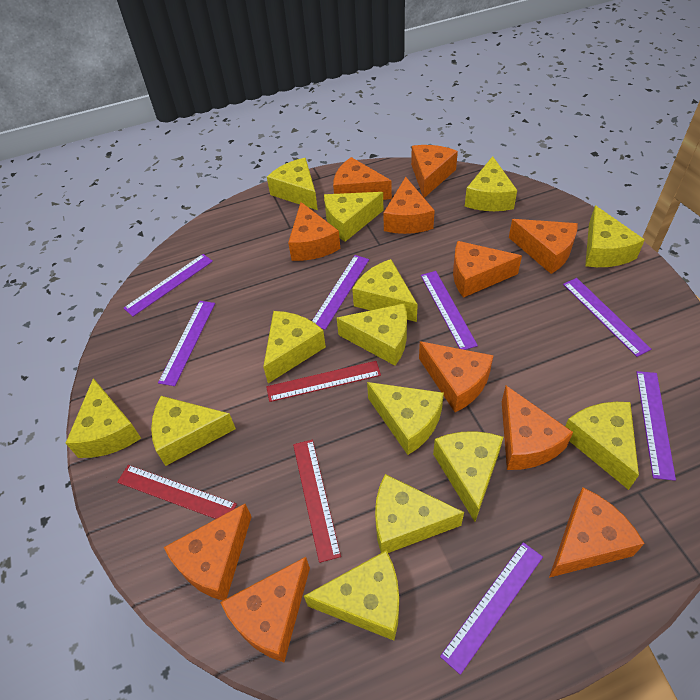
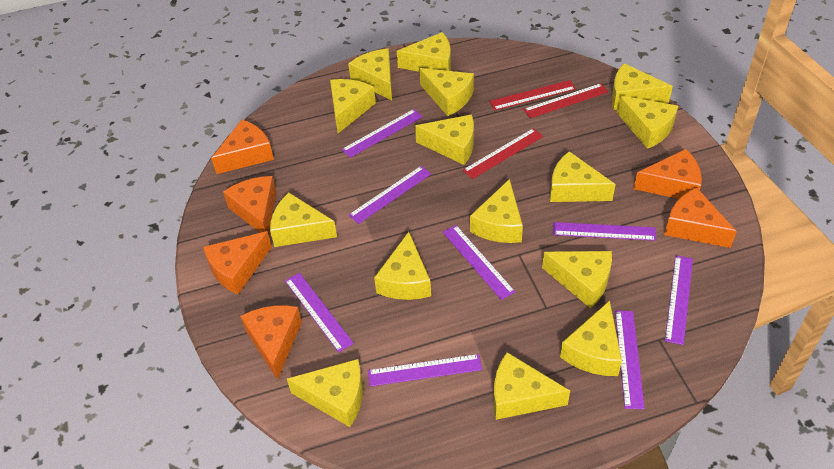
orange cheese: [164,504,251,600] [220,557,310,662] [288,202,340,261] [333,157,392,200] [383,177,435,234] [411,145,458,198] [419,341,494,412] [453,241,522,298] [502,386,573,470] [509,219,578,274] [549,488,645,578] = 11 -> [203,231,272,294] [211,120,274,174] [223,176,276,234] [240,305,302,380] [634,149,702,199] [664,188,737,248] = 6
purple ruler: [124,254,213,317] [158,301,215,386] [312,255,369,330] [421,271,478,350] [440,542,543,675] [563,278,651,357] [637,371,676,481] = 7 -> [285,273,354,353] [342,109,423,158] [349,166,431,224] [368,354,482,387] [443,225,515,300] [553,222,656,241] [615,311,645,409] [665,255,693,345] = 8
yellow cheese: [66,378,141,458] [151,396,236,466] [263,311,326,383] [267,158,318,210] [304,550,399,641] [324,192,383,242] [337,303,407,365] [352,259,418,322] [367,382,444,455] [375,474,464,553] [433,431,504,522] [465,156,517,211] [565,402,639,490] [585,205,645,267] = 14 -> [270,193,337,247] [287,359,363,427] [330,79,376,133] [348,49,392,100] [374,232,431,300] [397,32,451,72] [415,114,474,165] [419,68,474,116] [470,179,523,243] [494,352,570,420] [542,251,612,308] [550,151,616,202] [560,300,622,376] [612,63,673,110] [617,95,678,149] = 15

